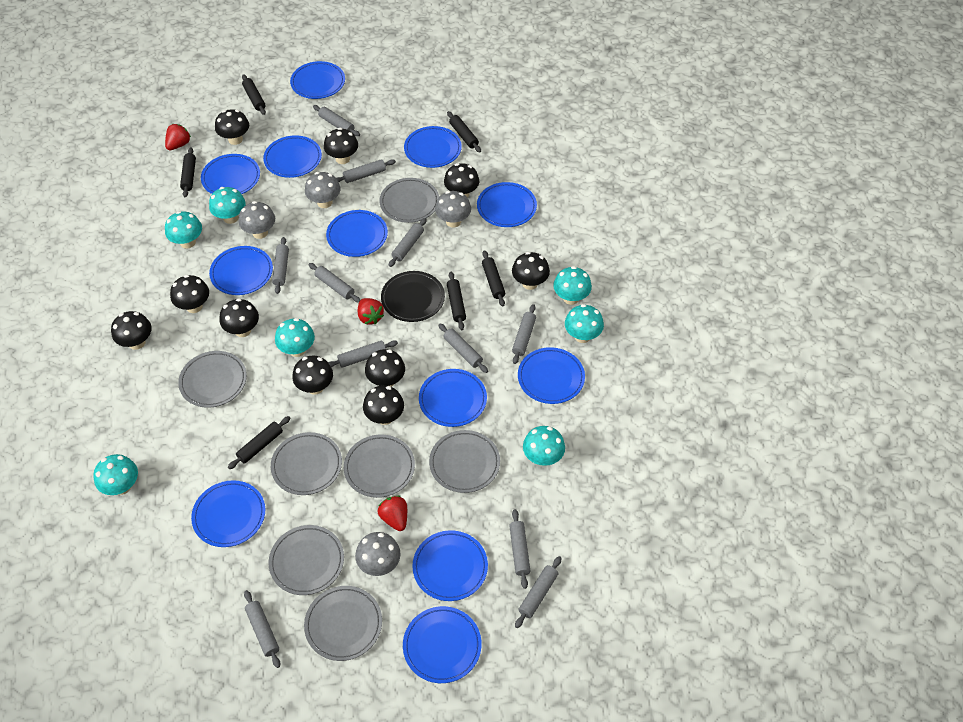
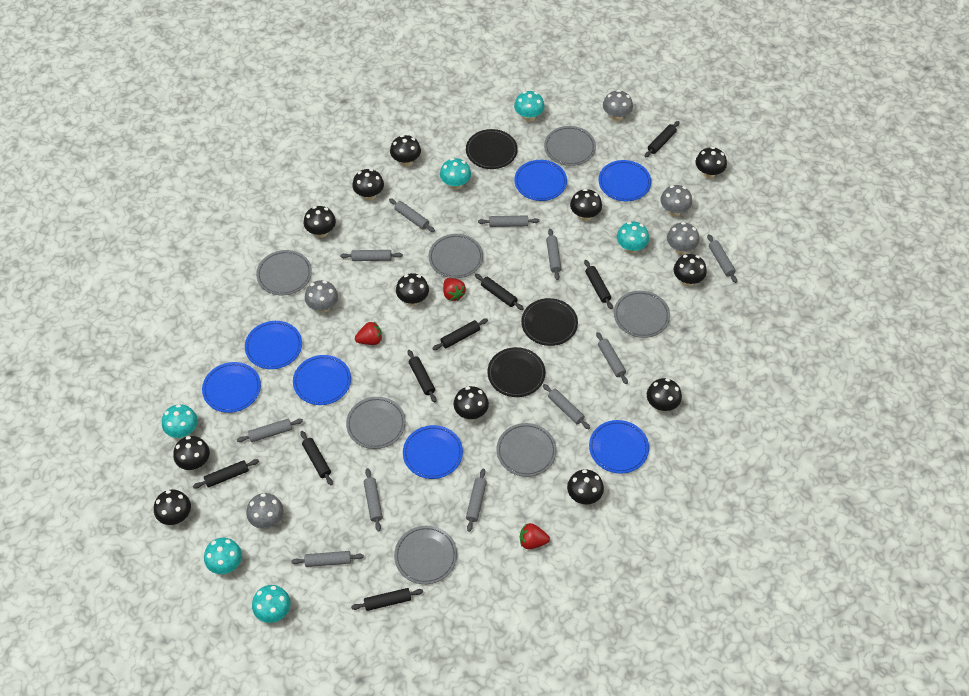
black mushroom: [111,311,152,350] [170,275,209,313] [215,109,249,145] [220,298,259,337] [292,356,333,395] [324,128,358,164] [363,385,404,425] [365,349,405,387] [444,163,479,198] [512,252,550,290] = 10 -> [154,489,191,525] [173,436,210,470] [304,206,336,238] [352,169,384,201] [390,135,421,167] [396,273,429,306] [453,386,489,420] [567,469,604,504] [570,189,602,221] [647,378,682,412] [673,254,707,286] [695,147,727,179] = 12
black plate: [381,271,445,322] = 1 -> [466,129,518,169] [487,347,545,397] [521,298,578,346] = 3
black rolling pin: [180,147,196,197] [228,416,290,469] [242,74,266,115] [447,111,481,153] [447,272,466,330] [482,250,505,307] = 6 -> [193,459,259,489] [300,431,333,485] [351,588,423,611] [408,350,436,402] [432,318,488,350] [475,274,524,310] [584,260,613,309] [645,121,680,157] = 8
blue plate: [191,480,265,547] [201,154,260,194] [209,246,273,295] [263,135,322,178] [290,61,345,99] [326,210,388,257] [403,606,482,683] [404,126,462,168] [412,530,488,601] [419,369,487,427] [477,182,537,227] [518,347,585,404] = 12 -> [202,362,261,413] [245,321,302,369] [293,355,351,405] [403,425,463,479] [514,160,567,201] [589,420,649,474] [598,160,651,201] = 7
grey mushroom: [239,201,275,239] [305,172,340,208] [355,532,401,576] [435,191,471,228] = 4 -> [246,493,284,529] [305,280,338,313] [603,90,633,121] [660,185,692,217] [667,222,699,255] = 5
turquoise mushroom: [93,454,138,495] [165,211,202,249] [209,187,246,224] [275,318,315,357] [523,426,565,466] [553,266,592,305] [565,304,604,343] = 7 -> [162,404,198,438] [204,538,242,574] [252,585,291,623] [440,158,471,190] [514,91,545,122] [617,221,649,254] = 6

